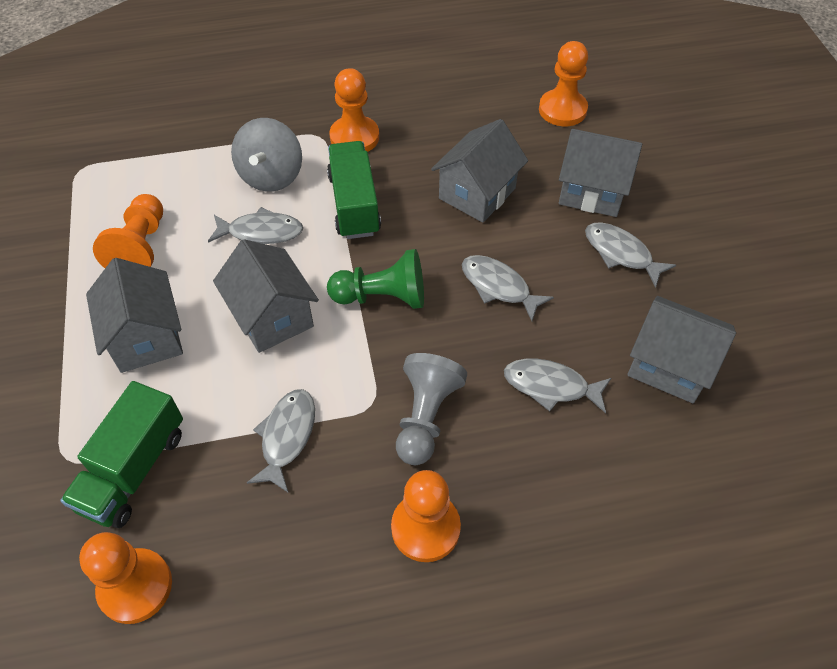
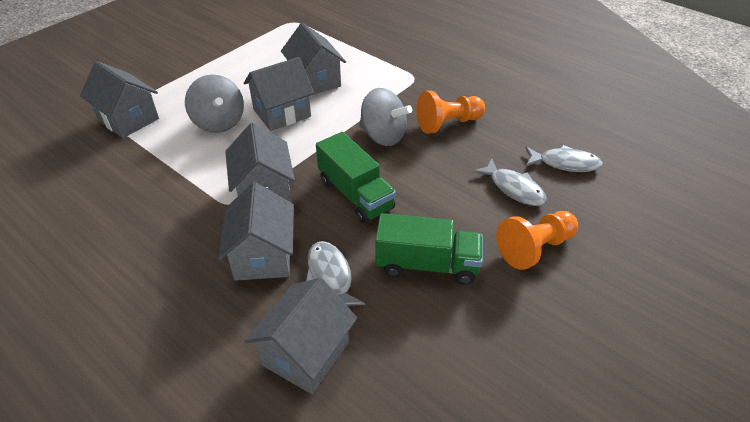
green pawn: [327,249,424,309] = 1 -> none = 0
grey fish: [208,207,303,244] [247,389,315,492] [462,255,554,321] [504,359,611,413] [585,223,676,288] = 5 -> [306,241,365,306] [473,158,547,206] [525,145,603,172] = 3
grey house: [86,258,183,373] [213,239,319,353] [431,119,528,223] [559,129,642,217] [627,296,736,403] = 5 -> [80,61,159,138] [218,182,294,281] [225,123,295,202] [244,57,314,131] [245,277,357,394] [281,23,346,94] = 6
grey pawn: [396,353,467,465] = 1 -> none = 0
grey spinning top: [231,118,302,192] = 1 -> [185,75,244,133] [359,88,412,146] = 2
orange pawn: [79,532,172,624] [93,194,163,268] [329,68,379,152] [391,470,461,562] [539,41,588,126] = 5 -> [416,91,485,134] [496,211,578,270] = 2

